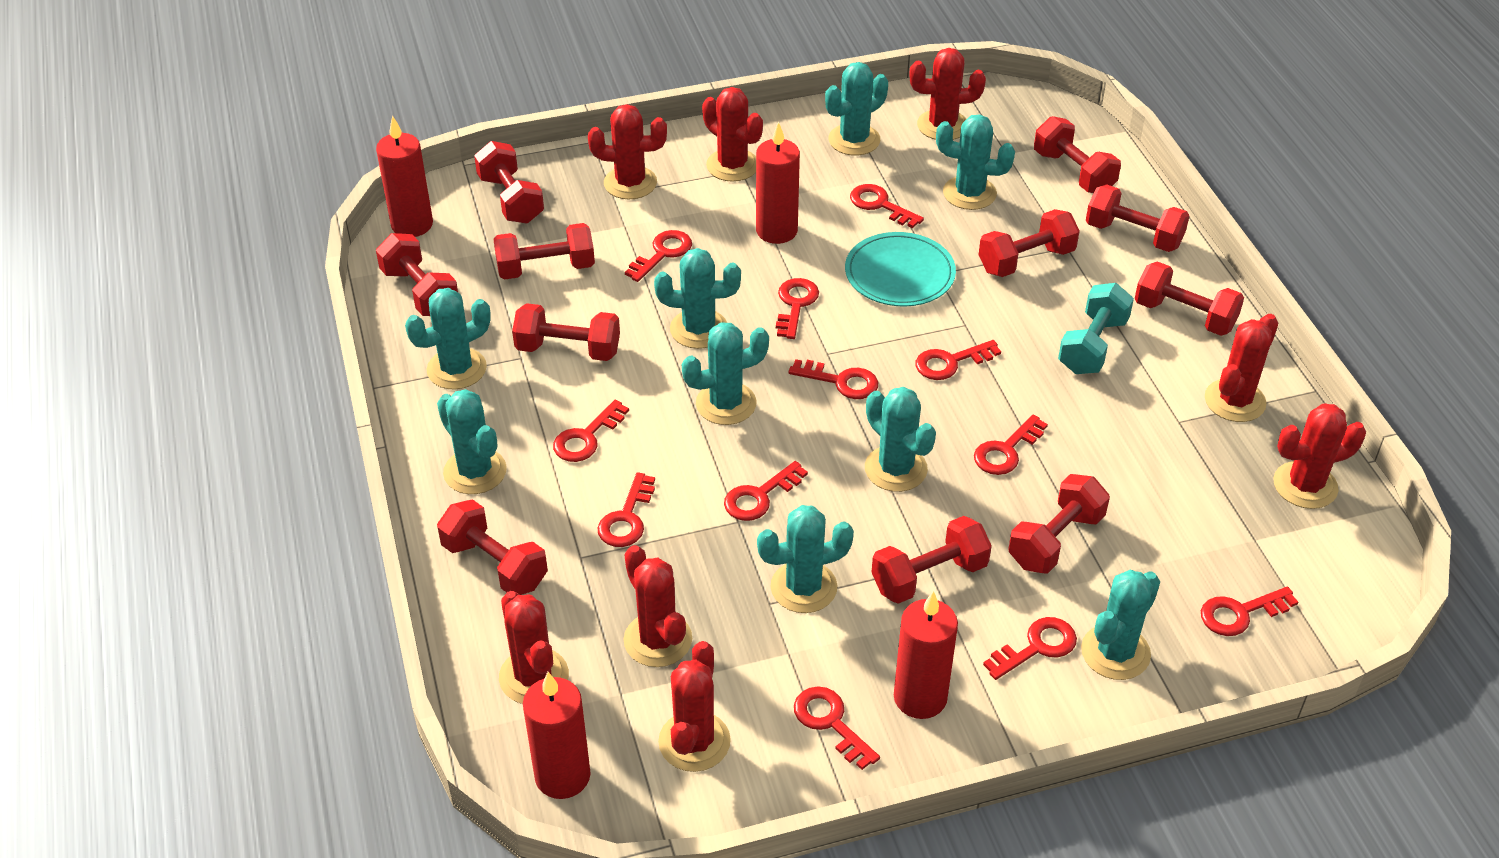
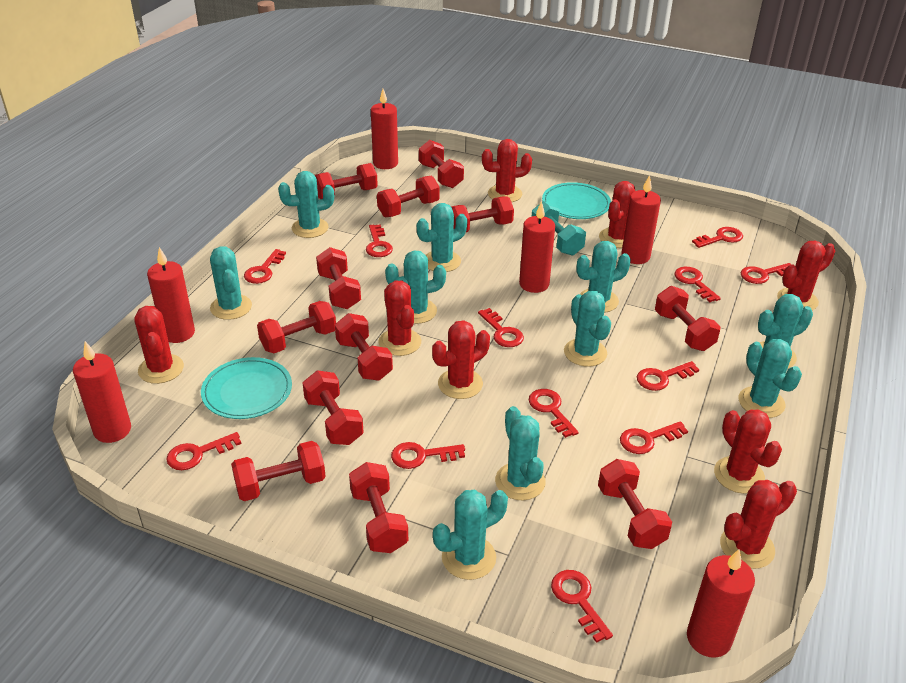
red candle: [376,115,433,237] [523,672,590,799] [756,121,800,244] [894,591,958,719] = 4 -> [73,341,131,443] [147,247,195,343] [371,89,398,169] [519,201,555,293] [621,175,661,264] [687,549,755,658] = 6
red dumbbell: [376,233,458,316] [437,499,548,595] [474,141,544,223] [493,223,595,280] [512,303,620,361] [872,516,992,604] [978,209,1080,277] [1008,474,1110,574] [1034,116,1121,193] [1086,184,1190,252] [1135,261,1244,336] = 11 -> [231,441,326,501] [257,301,336,353] [303,371,364,445] [315,163,378,199] [316,247,361,309] [335,313,393,381] [349,462,408,553] [377,176,440,217] [419,140,464,188] [451,197,514,232] [598,459,672,549] [655,286,720,351] = 12
turquoise cactus: [405,288,491,389] [437,389,507,494] [654,248,741,349] [682,322,769,425] [757,505,854,613] [825,62,888,155] [865,387,936,492] [936,114,1015,210] [1081,570,1160,680] = 9 -> [210,246,252,320] [278,171,334,238] [385,251,446,324] [417,203,467,272] [433,490,508,580] [495,406,546,500] [564,291,611,367] [576,241,631,313] [739,339,802,418] [758,294,813,368] = 10
turquoise plate: [845,232,956,307] = 1 -> [201,357,292,419] [542,182,611,219] = 2

